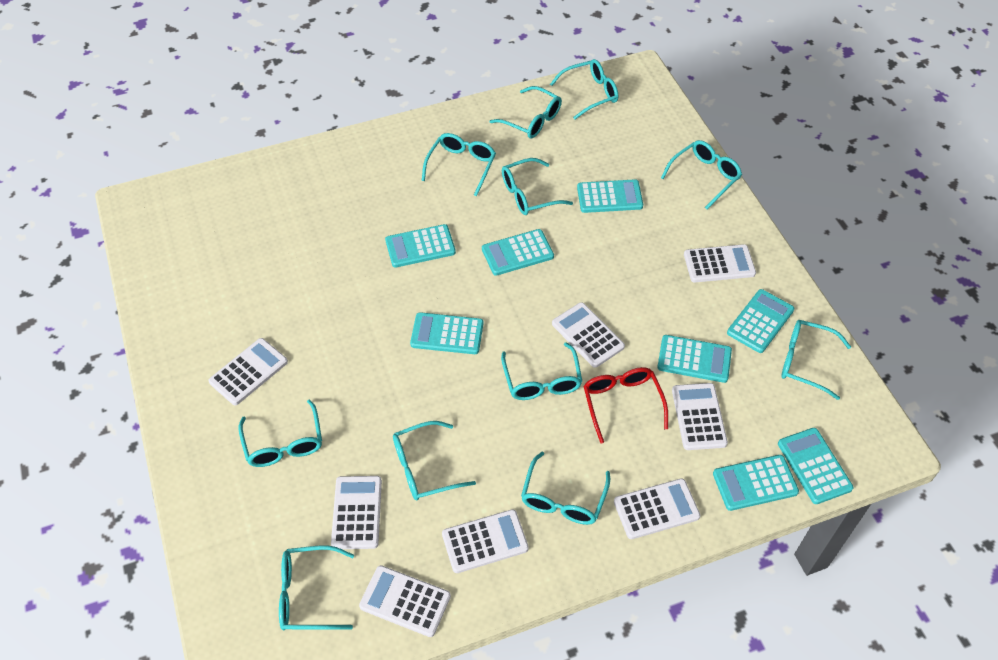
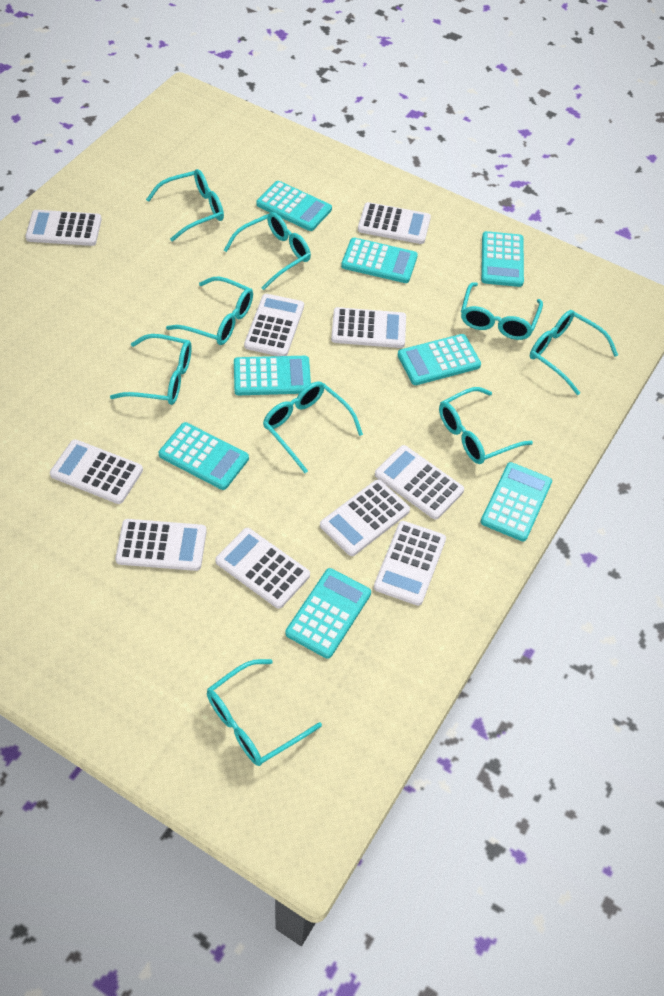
red glasses: [583,367,668,444] = 1 -> none = 0
turquoise glasses: [238,399,322,467] [279,546,354,630] [393,421,476,500] [422,133,496,197] [489,86,562,138] [501,342,582,400] [502,158,573,215] [521,452,610,525] [550,59,618,120] [661,140,742,209] [781,320,851,400] = 11 -> [110,334,192,405] [146,169,224,242] [166,277,253,345] [207,659,322,766] [224,212,311,290] [263,381,363,473] [439,387,533,464] [461,282,543,340] [530,310,618,395] = 9
white calculator: [208,338,288,405] [331,476,382,549] [359,565,451,637] [442,509,529,573] [552,302,625,368] [614,478,700,539] [672,383,728,450] [684,244,756,282] = 8 -> [25,210,102,246] [50,439,143,504] [115,519,207,571] [215,528,310,609] [244,294,304,356] [320,479,410,556] [331,307,406,348] [358,202,431,244] [374,521,446,606] [375,445,464,520] = 10

